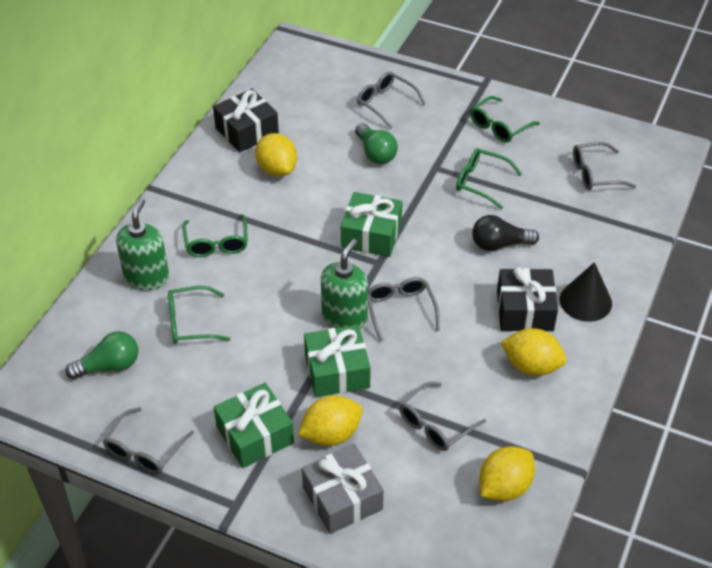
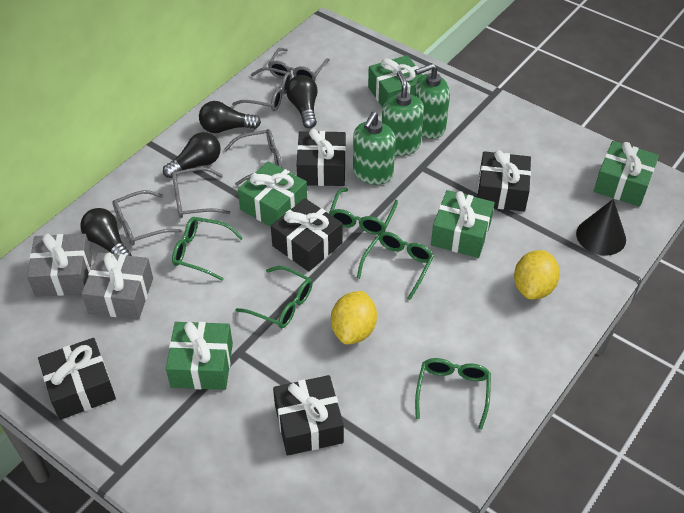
black gift: [213,89,279,152] [497,267,558,331] = 2 -> [38,338,116,420] [271,198,342,272] [273,375,344,456] [297,129,346,186] [477,150,531,211] = 5
black light bulb: [472,215,539,251] = 1 -> [80,208,132,256] [163,132,221,178] [199,101,261,133] [286,75,318,129] = 4
green gift: [214,383,294,468] [304,325,371,397] [341,192,403,257] = 3 -> [166,322,233,390] [238,161,307,227] [368,55,423,108] [431,190,495,258] [594,141,659,207] = 5
green glasses: [168,286,230,344] [182,214,248,257] [456,148,522,209] [470,96,540,143] = 4 -> [172,217,243,281] [235,266,313,328] [329,188,398,235] [357,232,434,300] [415,358,491,430] = 5
green light bulb: [65,331,138,380] [355,123,398,164] = 2 -> none = 0
green soap dispenser: [116,199,169,290] [321,239,368,329] = 2 -> [353,112,395,185] [382,71,424,156] [414,63,450,139] = 3
grey gift: [302,444,384,534] = 1 -> [27,234,92,297] [82,252,153,319] = 2
yellow lemon: [255,133,297,176] [298,395,363,446] [479,446,535,501] [500,328,567,376] = 4 -> [331,291,377,345] [514,250,560,300] = 2

